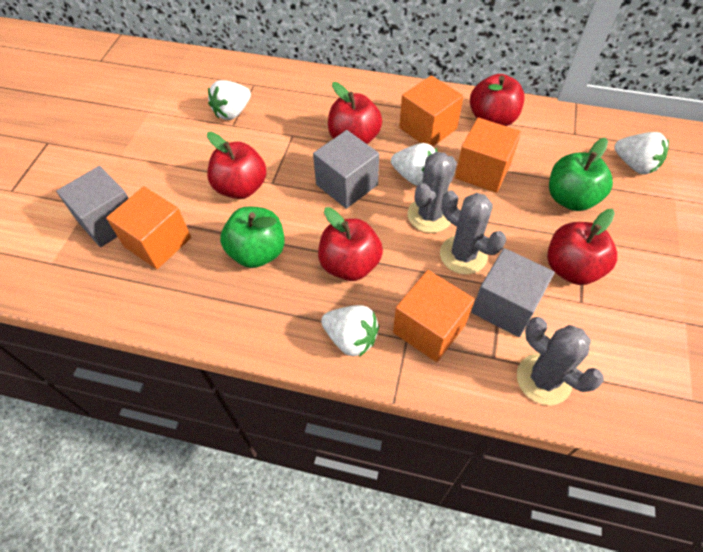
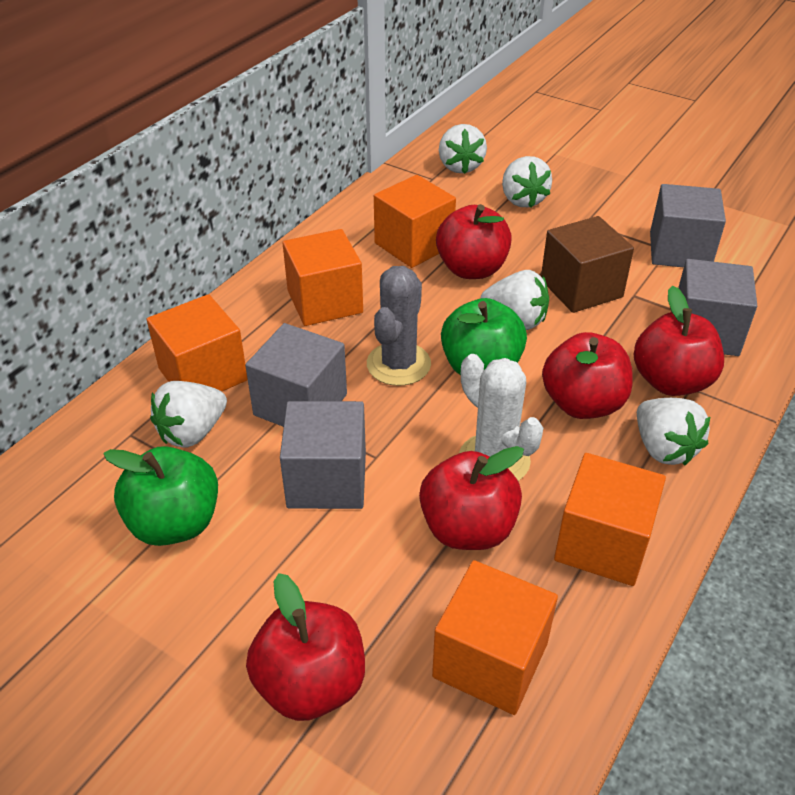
brown cube: none = 0 -> [541,216,634,313] = 1
grey cactus: [407,152,457,233] [440,190,506,275] [517,317,604,405] = 3 -> [367,266,431,386] = 1
grey cube: [56,166,129,247] [313,130,379,209] [472,248,555,337] = 3 -> [245,323,347,427] [280,401,366,509] [650,184,726,267] [678,259,757,356] = 4
orange cube: [106,186,191,269] [393,270,475,362] [399,75,464,146] [455,118,521,193] = 4 -> [147,294,248,391] [283,229,363,326] [374,175,456,268] [432,560,558,715] [554,453,666,586] = 5
white cactus: none = 0 -> [459,354,543,481] = 1
white strawberry: [208,80,251,120] [321,305,379,357] [391,143,437,186] [614,132,669,175] = 4 -> [150,381,227,447] [439,124,487,174] [480,270,549,330] [502,156,552,208] [637,398,710,465] = 5

